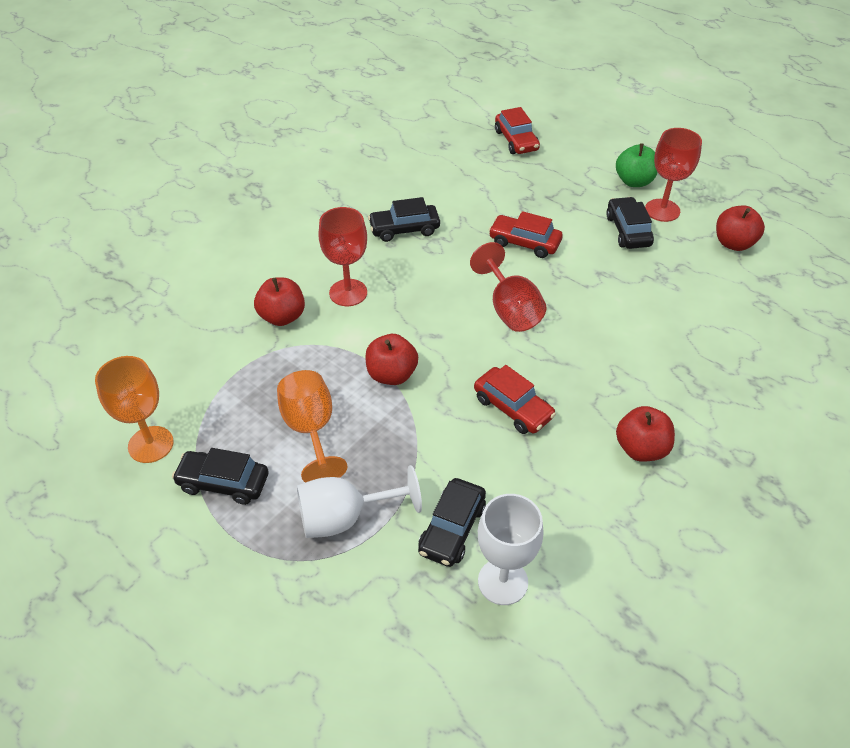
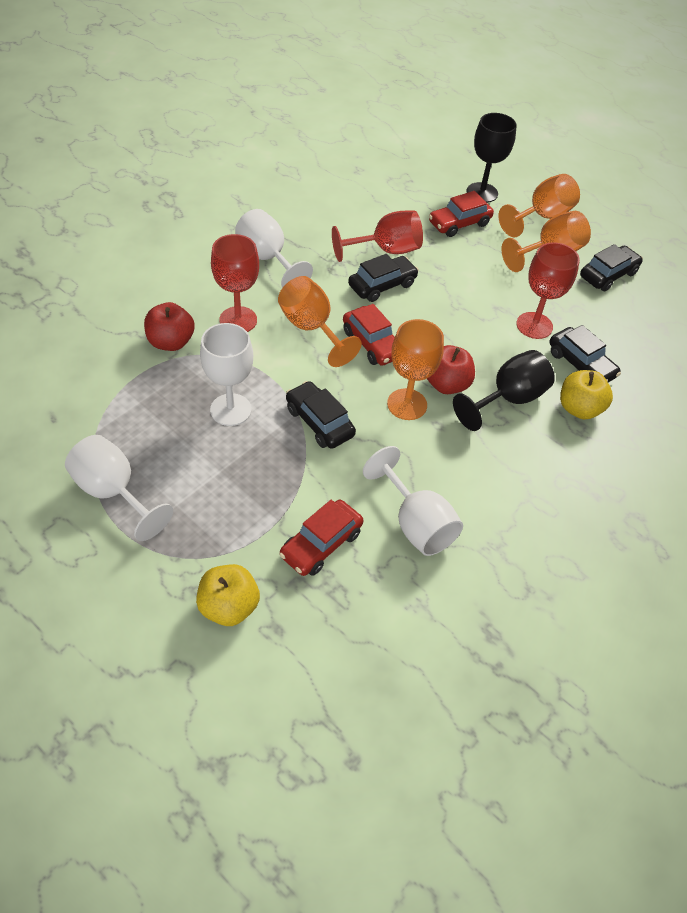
black goblet: none = 0 -> [453,350,555,431] [467,113,517,203] = 2
green apple: [616,143,658,187] = 1 -> none = 0
orange goblet: [95,356,174,463] [277,370,348,483] = 2 -> [278,276,362,367] [387,319,444,420] [498,174,580,237] [501,211,591,272] = 4
red apple: [254,277,305,326] [365,334,418,385] [616,406,675,462] [716,206,765,251] = 4 -> [144,302,195,351] [427,345,475,394] = 2
white goblet: [297,465,422,538] [478,494,544,605] = 2 -> [65,435,173,541] [200,323,253,426] [235,209,313,288] [363,446,463,556] = 4
yellow apple: none = 0 -> [196,564,260,626] [560,370,613,419] = 2

